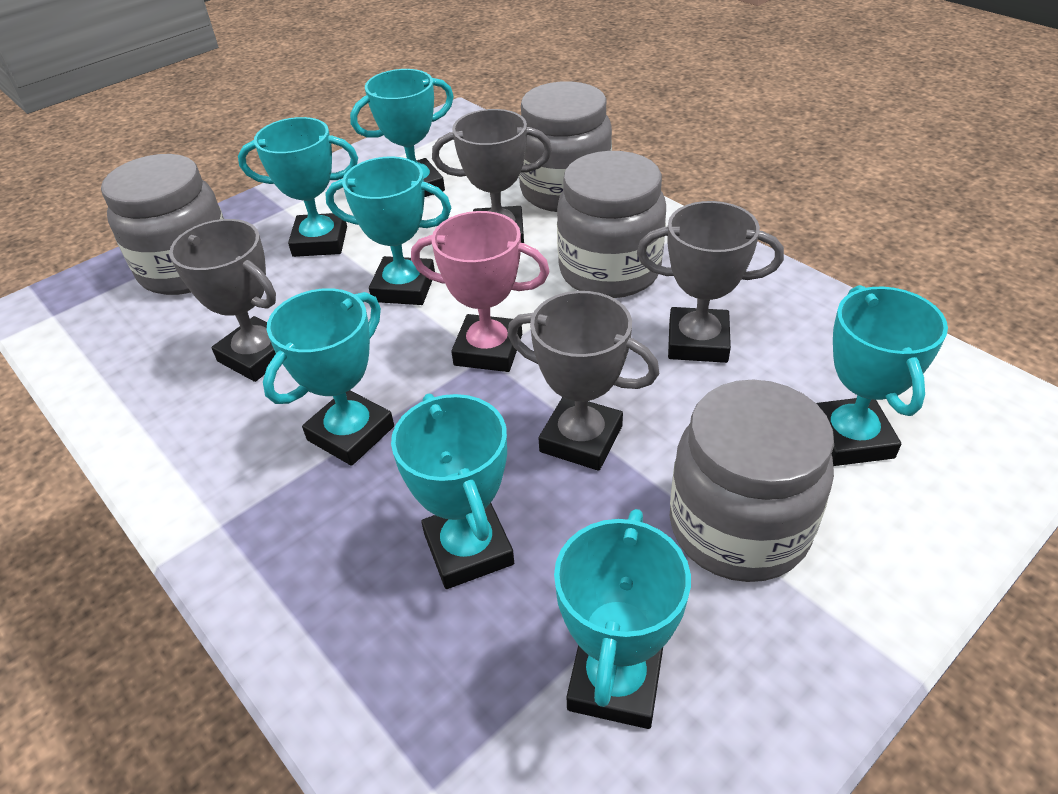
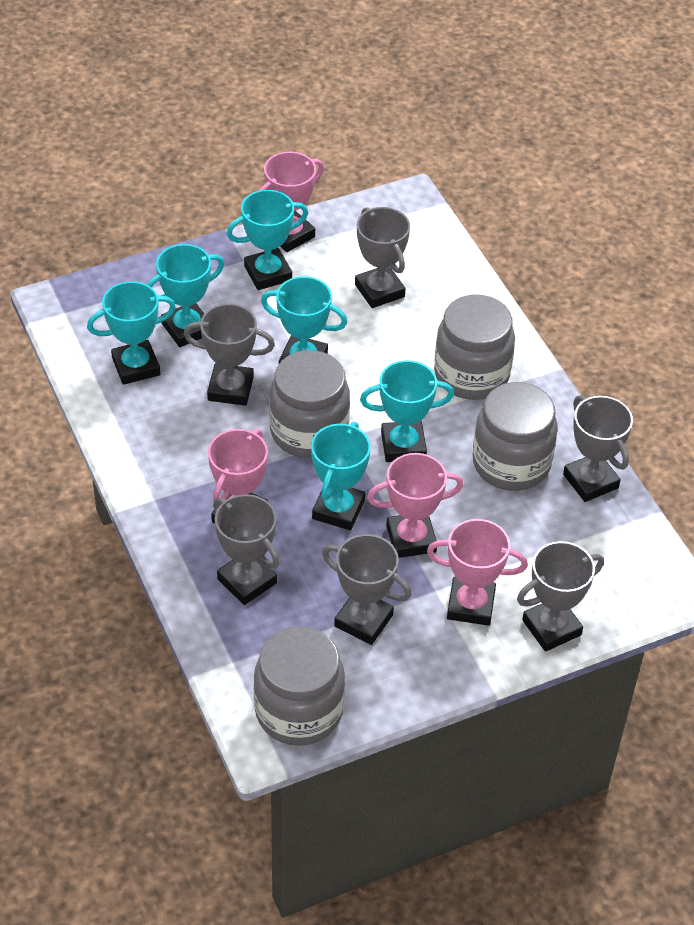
grey trophy: [169,219,276,382] [432,109,552,243] [508,291,659,471] [637,201,784,363] = 4 -> [183,304,275,406] [213,494,280,605] [322,534,412,645] [355,207,410,308] [517,541,604,652] [563,395,633,502] = 6
pink trophy: [411,211,550,372] = 1 -> [208,428,268,523] [259,152,324,252] [367,453,464,558] [427,519,528,626] = 4
turquoise trophy: [238,117,358,257] [263,288,394,466] [325,156,451,305] [350,69,454,197] [391,393,514,589] [554,509,691,729] [816,285,948,466] = 7 -> [87,281,176,385] [147,244,224,347] [227,190,308,290] [261,276,347,364] [311,422,371,530] [360,360,454,462] = 6

